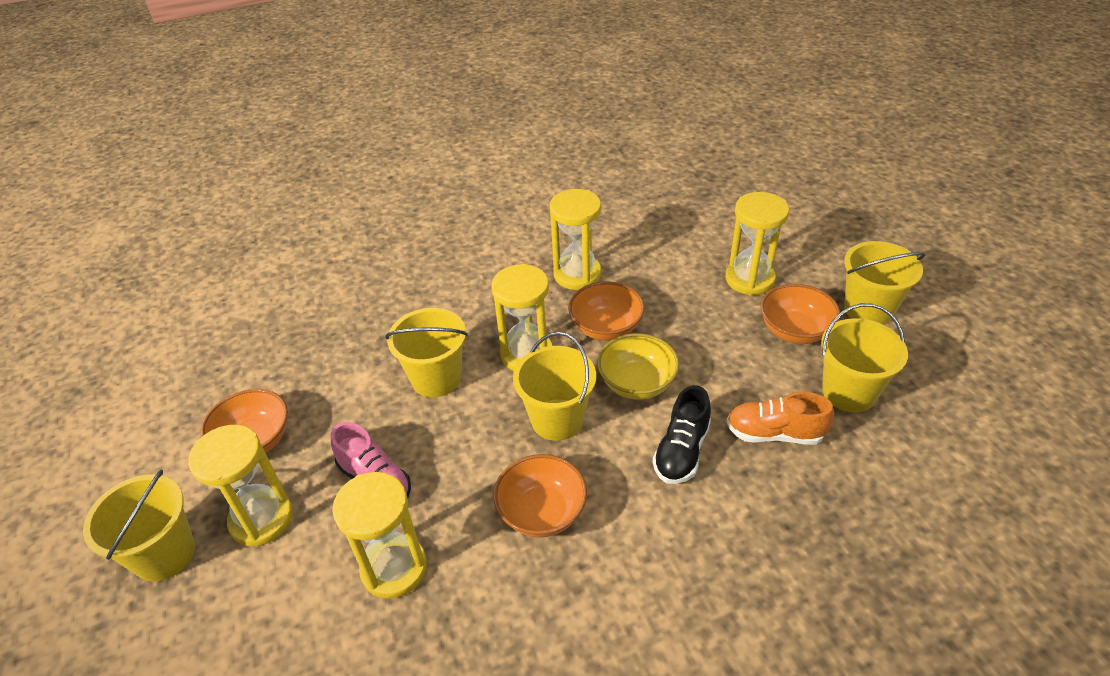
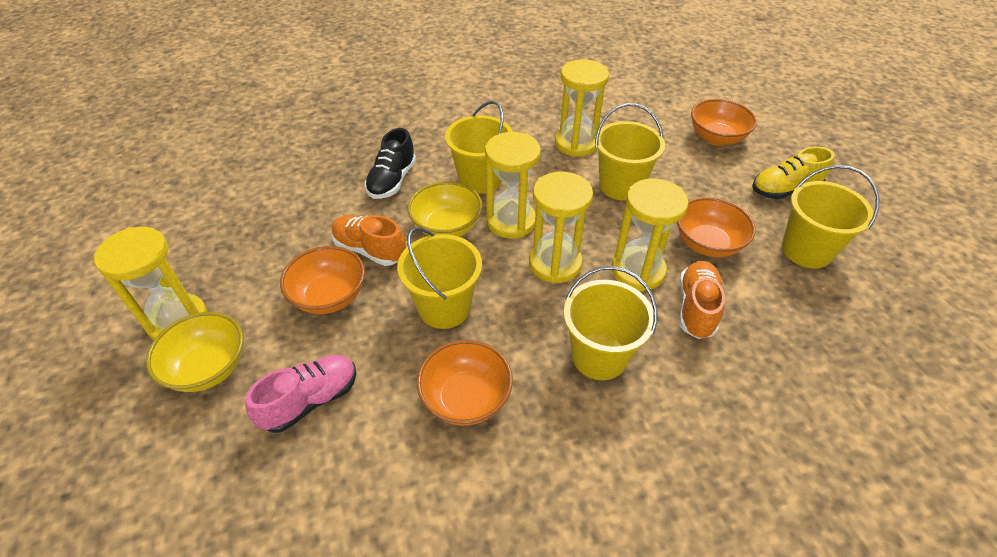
orange shoe: [727,392,834,445] = 1 -> [331,215,406,266] [679,261,725,339] = 2
yellow bowl: [597,333,679,400] = 1 -> [146,312,243,392] [408,181,483,237] = 2
yellow shoe: none = 0 -> [752,147,835,199] = 1

